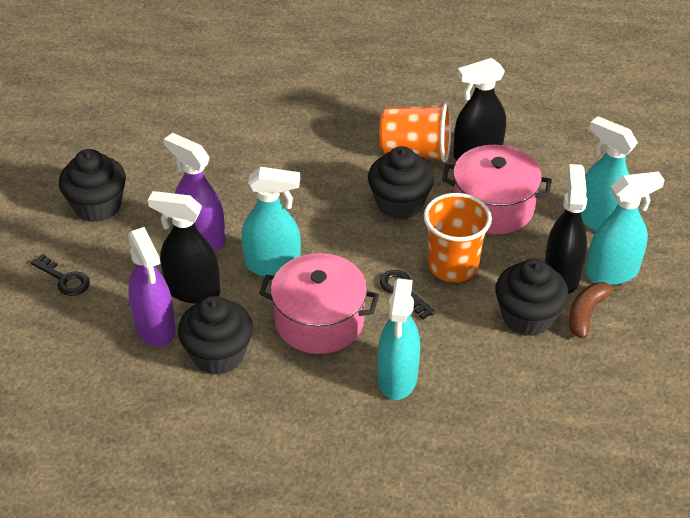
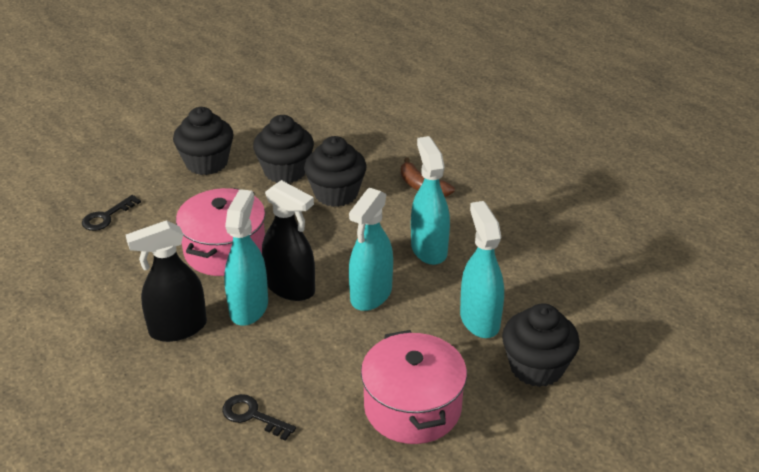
black spray bottle: [148,191,220,304] [453,58,506,160] [545,164,587,294] = 3 -> [126,220,207,342] [262,180,315,301] = 2
orange cup: [379,102,451,163] [424,193,492,282] = 2 -> none = 0
purple spray bottle: [128,227,176,347] [164,133,226,251] = 2 -> none = 0

